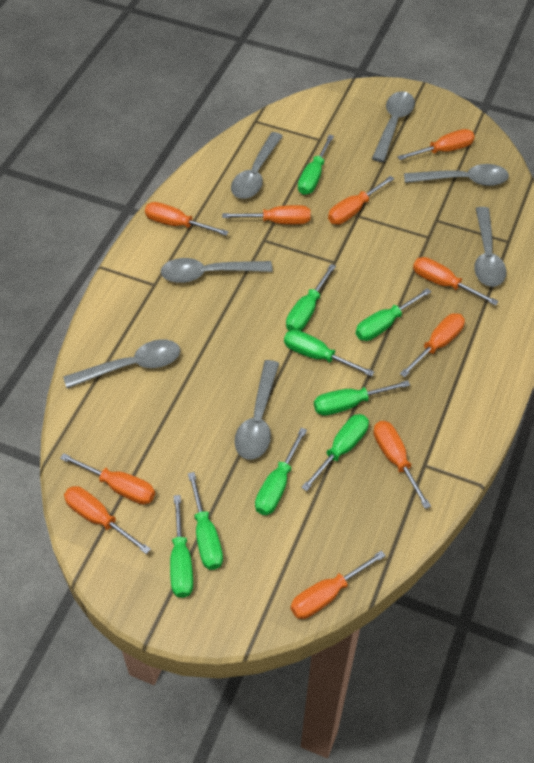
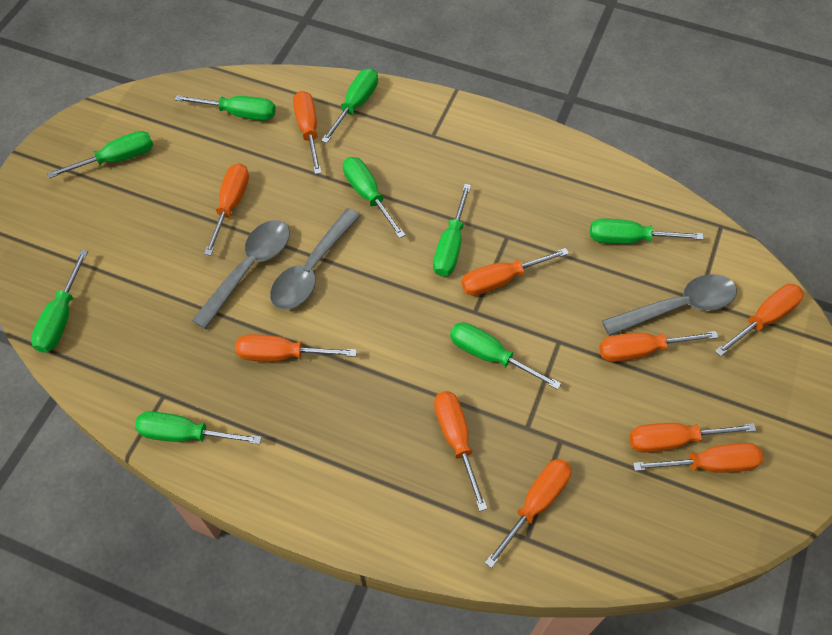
grey spoon: [63,340,180,388] [161,258,272,283] [231,132,283,199] [234,360,279,460] [372,91,415,162] [404,164,509,186] [474,207,506,287] = 7 -> [192,220,290,329] [270,208,361,310] [602,274,737,336] = 3

